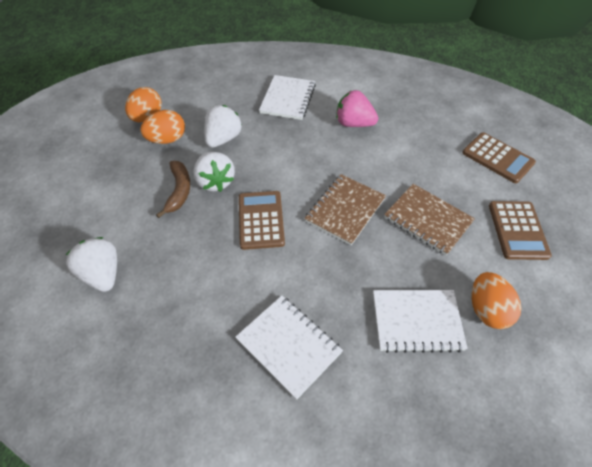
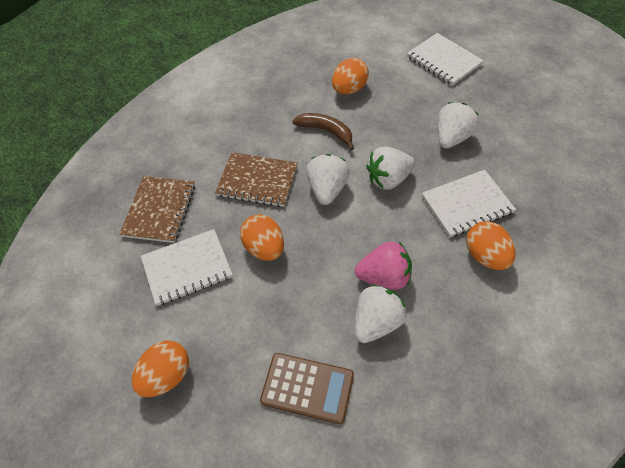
brown calculator: [239,191,285,250] [462,132,536,183] [489,201,552,260] = 3 -> [260,353,354,424] = 1
orange egg: [125,87,162,122] [140,110,185,144] [471,272,522,329] = 3 -> [132,341,189,397] [240,214,284,261] [332,58,369,94] [466,221,516,270] = 4
white strawberry: [66,237,117,292] [193,151,235,192] [204,105,242,148] = 3 -> [306,154,350,205] [355,284,406,343] [366,146,415,190] [438,103,479,149] = 4

